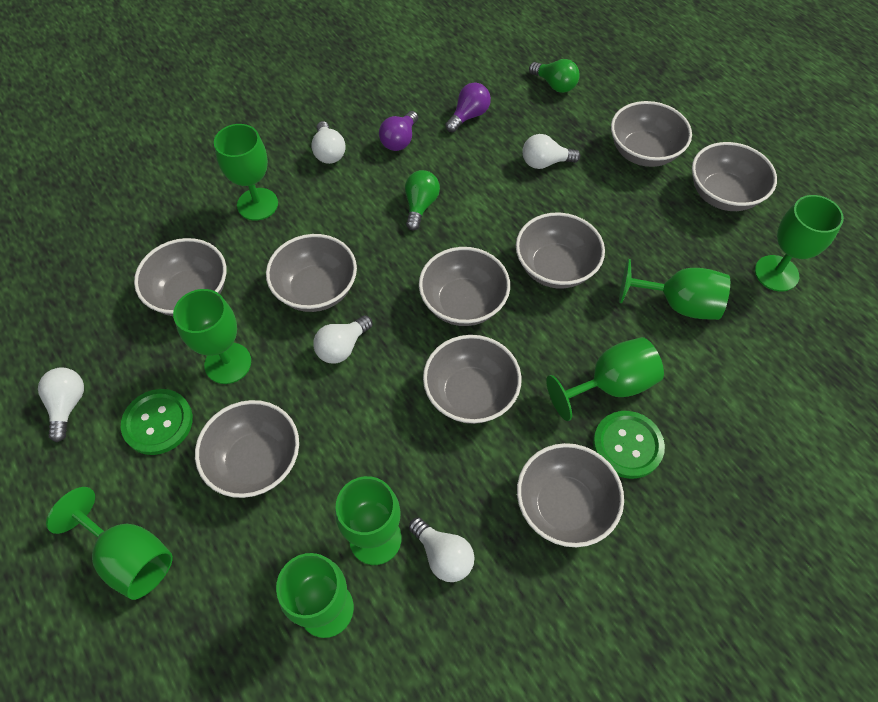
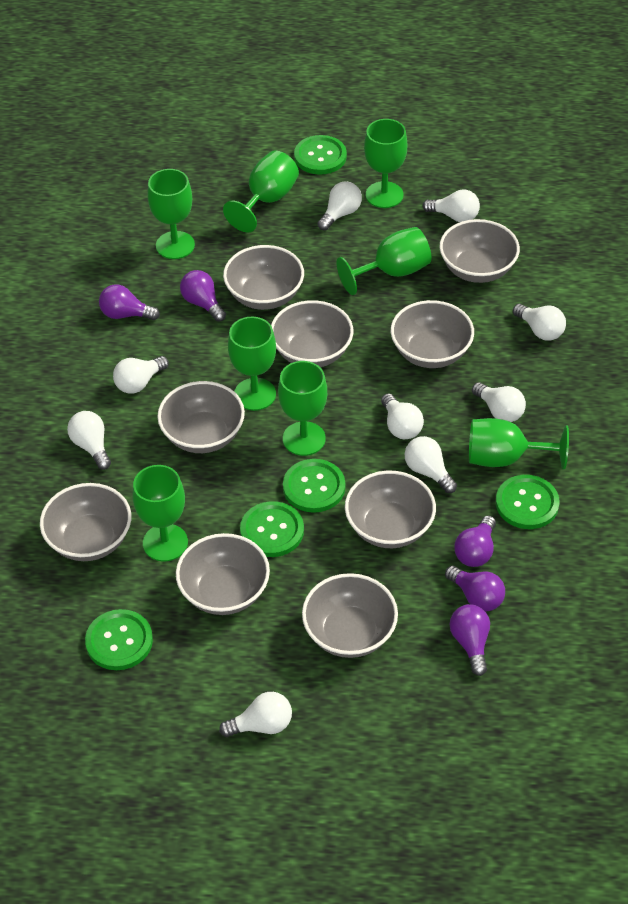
green button: [121,389,193,455] [593,411,665,479] = 2 -> [85,609,153,670] [240,501,304,557] [283,459,345,513] [294,135,347,174] [496,475,560,529] = 5
green light bulb: [405,170,440,230] [529,59,580,93] = 2 -> none = 0
purple light bulb: [379,111,418,151] [445,82,491,132] = 2 -> [99,285,160,320] [180,270,226,322] [445,566,505,612] [450,604,490,676] [454,516,496,567] = 5
white light bulb: [38,368,84,442] [311,121,346,164] [313,315,373,364] [409,517,475,582] [523,134,580,169] = 5 -> [67,411,111,470] [113,356,169,394] [219,692,292,737] [317,181,362,231] [381,393,424,439] [405,436,457,493] [423,189,480,222] [472,382,526,422] [513,304,566,340] = 9

